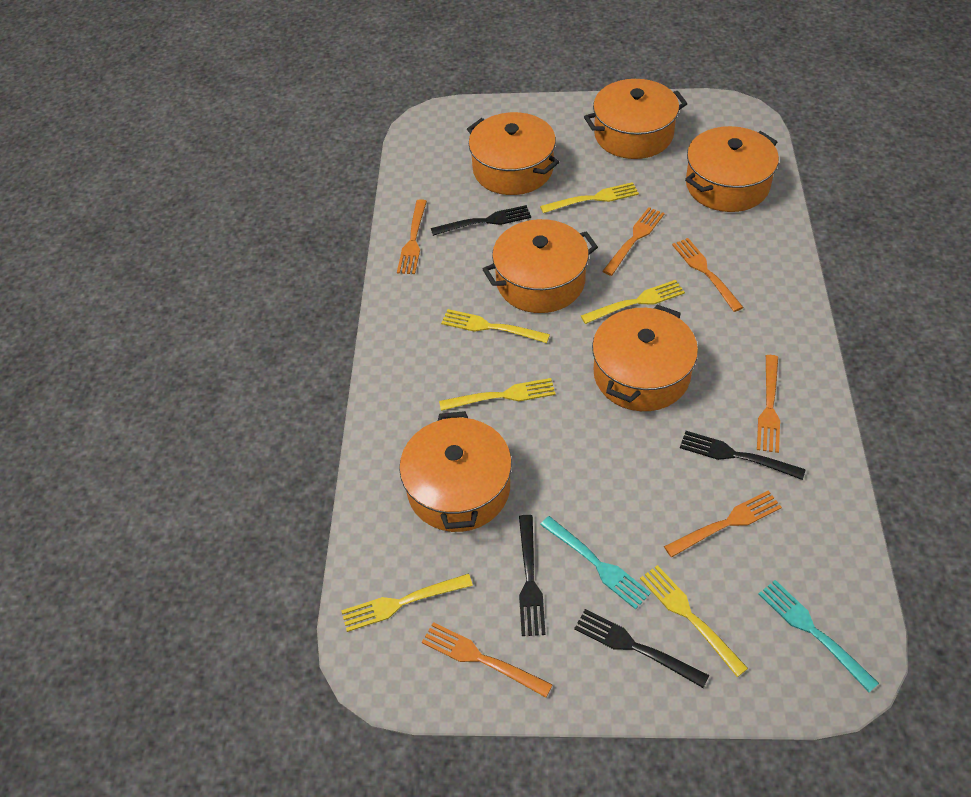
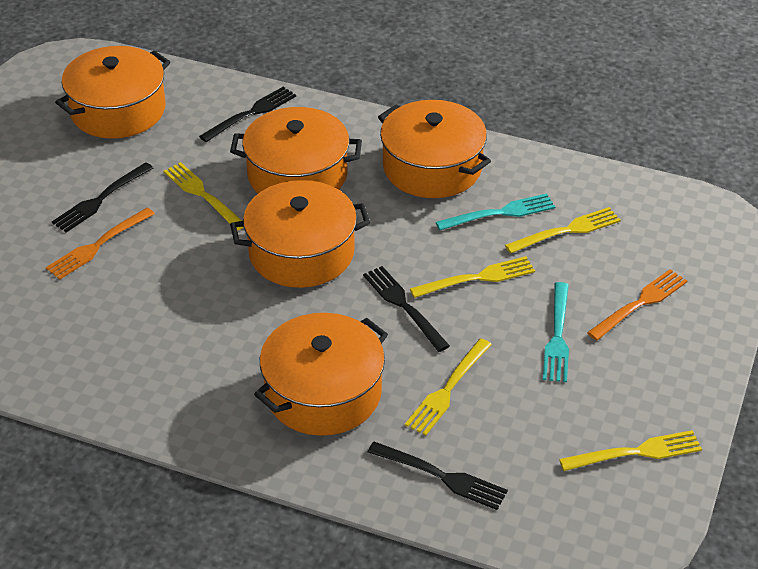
orange fork: [397,199,427,274] [422,622,553,697] [603,207,665,276] [664,491,782,557] [672,238,744,312] [757,355,780,453] = 6 -> [46,208,155,280] [587,269,687,341] = 2
orange pot: [399,411,512,532] [467,112,559,195] [483,219,598,313] [584,79,687,159] [592,304,698,411] [685,126,779,212] = 6 -> [55,46,170,139] [230,107,362,193] [230,180,370,288] [254,313,388,436] [378,100,491,198] = 5
yellow fork: [341,573,473,632] [439,378,556,411] [441,309,550,343] [540,182,639,213] [581,280,685,324] [640,565,748,677] = 6 -> [163,162,244,231] [405,338,492,436] [410,256,535,298] [505,207,621,254] [559,430,702,471] = 5

